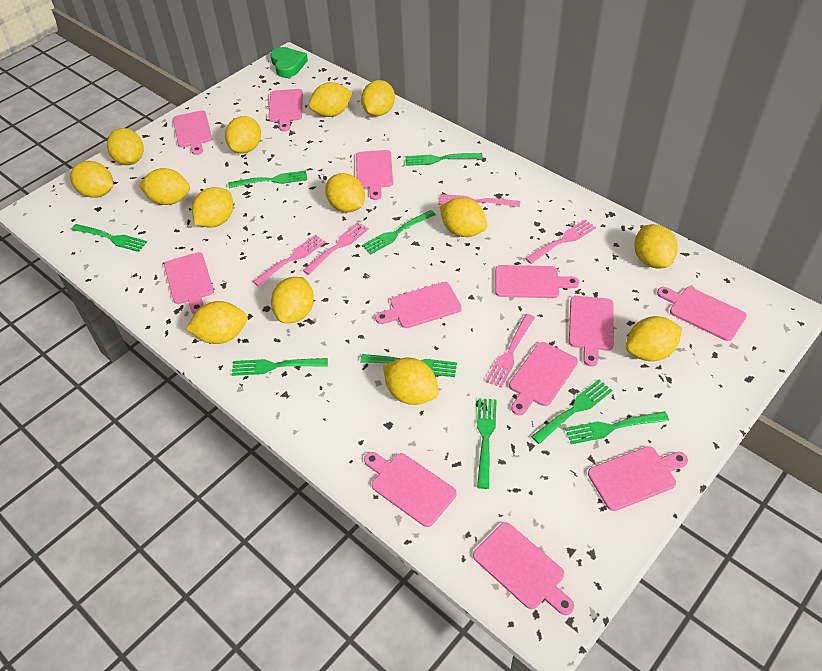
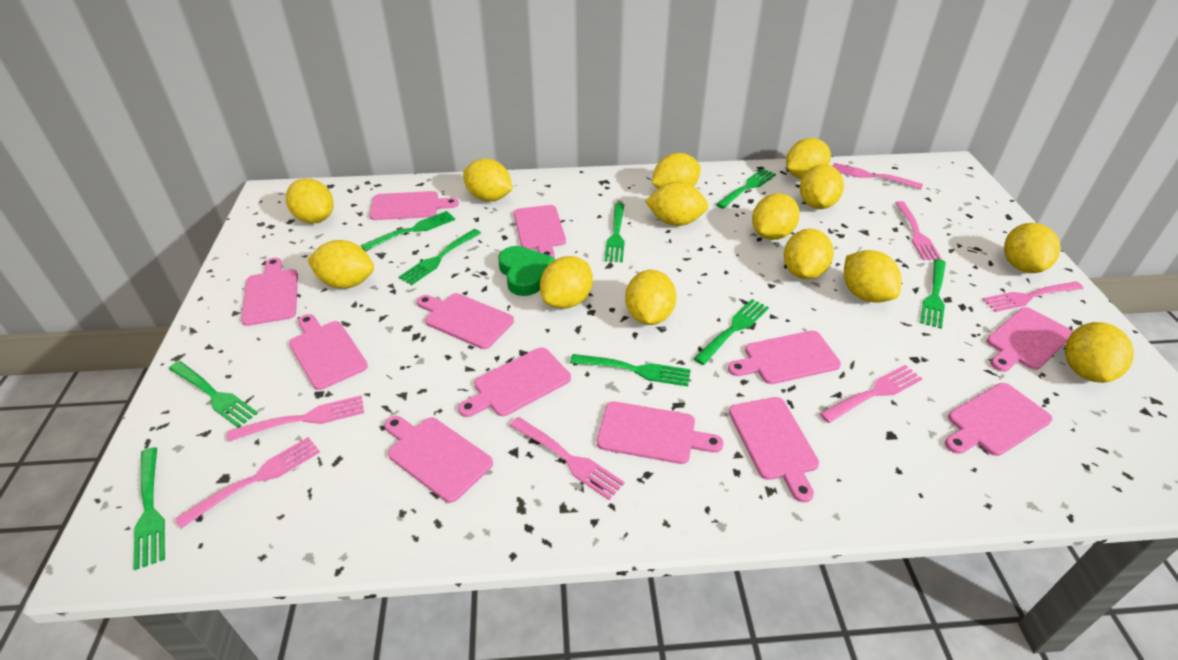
pink fork: [253,235,326,286] [302,222,369,275] [438,194,520,207] [485,314,535,388] [525,219,596,264] = 5 -> [175,437,320,528] [227,395,364,441] [509,417,625,500] [819,365,922,423] [833,163,923,189] [895,201,942,260] [982,282,1084,312] = 7

